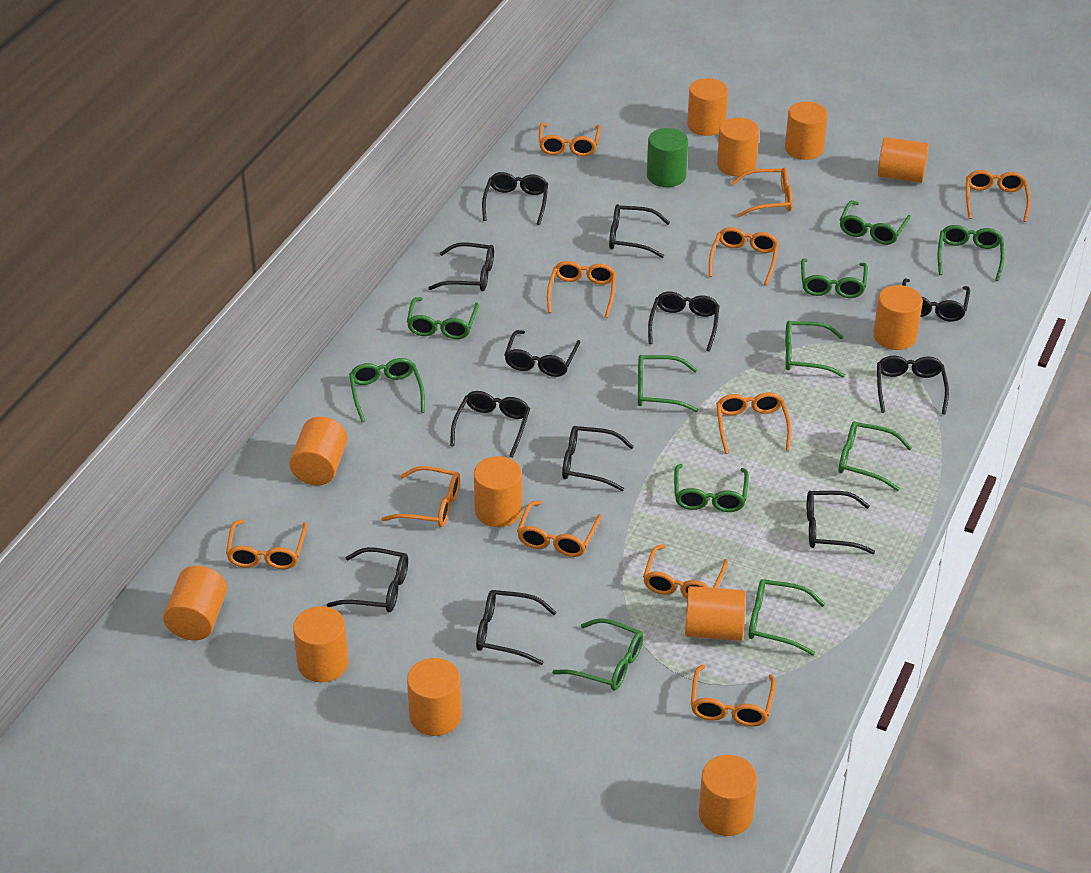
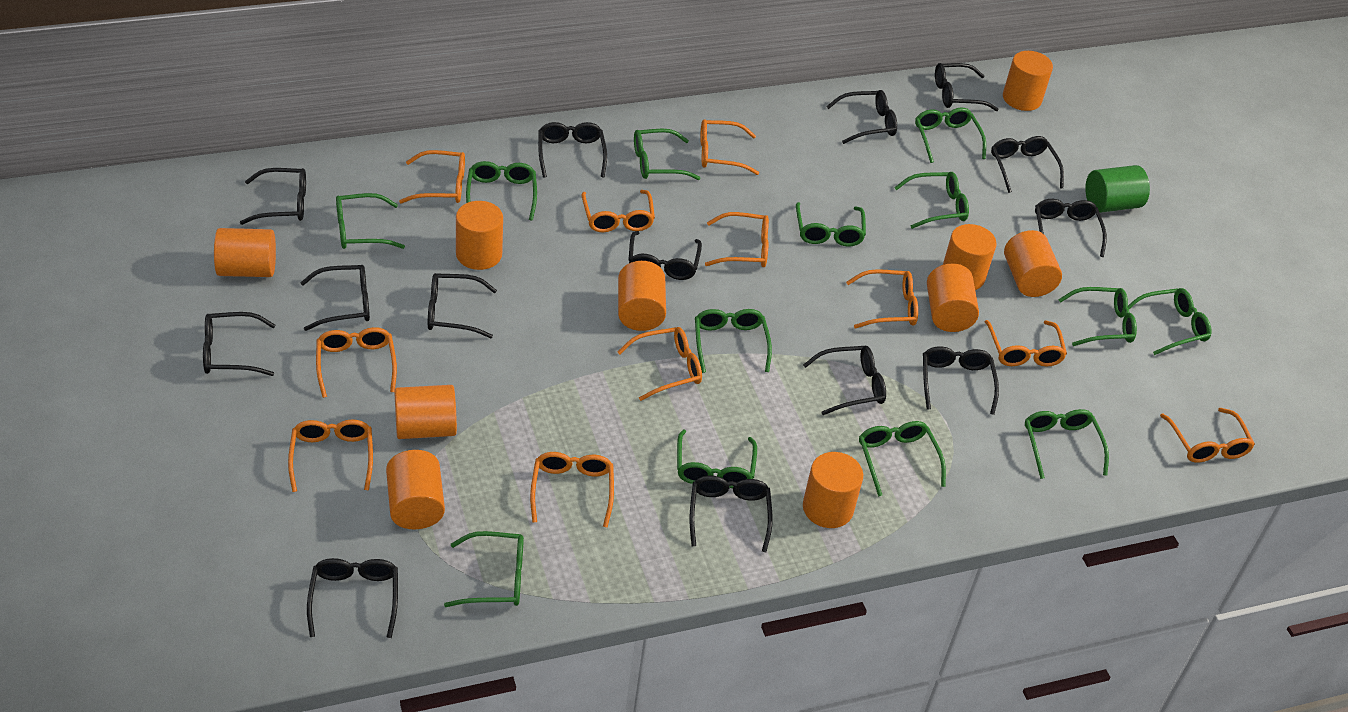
black glasses: [327,547,408,612] [428,242,494,291] [450,391,530,458] [476,590,556,665] [482,172,548,225] [504,330,581,377] [562,426,634,491] [609,204,670,258] [648,292,720,352] [807,491,875,554] [877,356,949,415] [902,278,970,322] = 12 -> [203,312,275,376] [240,168,306,225] [300,265,370,331] [307,558,398,638] [428,273,497,338] [538,122,607,178] [628,231,702,280] [689,476,773,552] [803,346,886,415] [826,90,897,144] [923,346,999,415] [935,63,999,111] [991,136,1064,193] [1035,199,1107,257] = 14
green glasses: [349,358,425,423] [407,297,479,339] [552,619,644,691] [638,355,698,412] [674,464,749,512] [749,579,825,655] [785,321,845,378] [801,258,868,298] [839,421,912,491] [840,200,911,245] [938,225,1005,281] = 11 -> [336,193,405,249] [444,531,524,607] [466,161,537,221] [634,129,700,180] [677,429,757,488] [695,309,772,373] [796,202,866,246] [859,421,946,497] [894,172,969,229] [915,108,986,163] [1025,409,1109,479] [1058,287,1137,346] [1128,288,1211,355] = 13
orange cylinder: [163,566,227,641] [289,417,348,485] [293,606,349,682] [407,658,462,736] [474,456,522,527] [685,586,746,641] [687,78,728,136] [699,755,758,836] [717,117,759,176] [785,101,828,160] [873,285,923,350] [878,137,929,183] = 12 -> [214,228,276,277] [386,450,445,529] [394,385,457,439] [456,201,503,270] [618,261,666,331] [803,452,863,528] [927,263,979,332] [943,224,997,290] [1003,51,1053,111] [1004,230,1062,297] = 10

